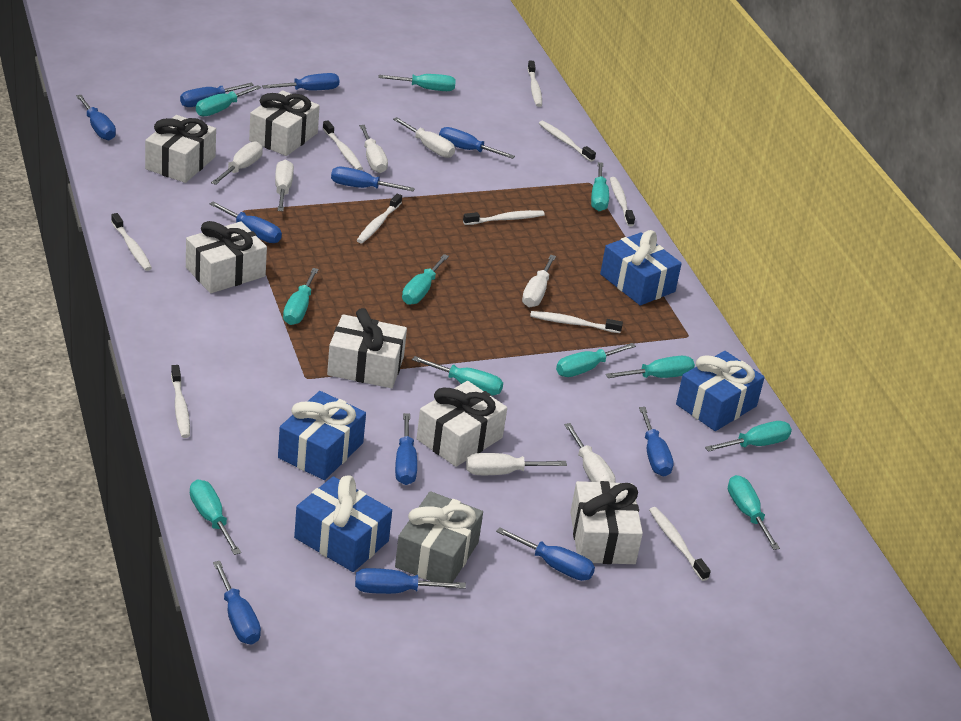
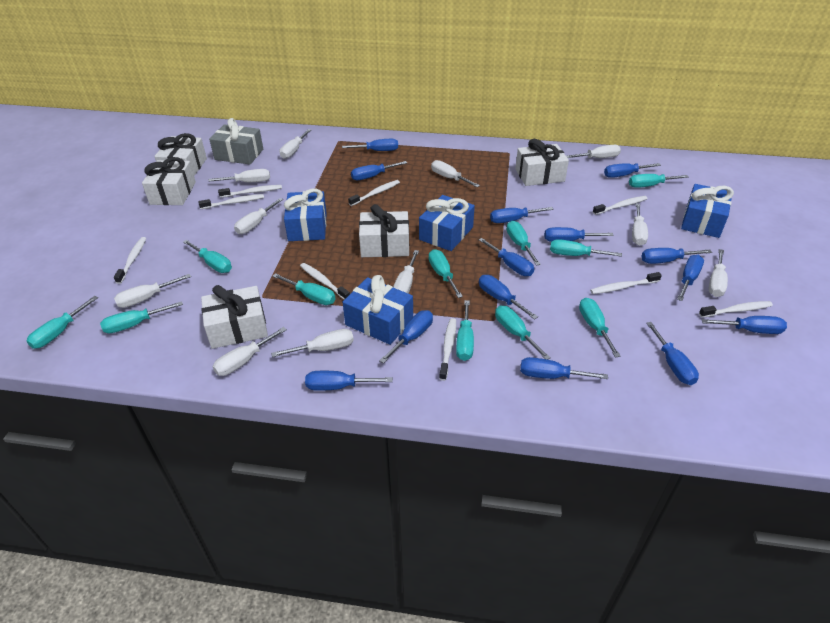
blue screwdriver: [76,95,116,140] [180,83,254,107] [210,201,282,243] [213,561,261,645] [262,73,339,90] [331,167,415,191] [355,568,466,594] [395,413,417,485] [439,127,515,159] [496,527,595,581] [639,407,674,476] = 11 -> [305,371,393,391] [342,139,398,151] [351,161,407,180] [379,310,433,363] [479,238,534,276] [479,275,538,320] [490,207,554,223] [520,357,608,379] [544,227,614,242] [604,163,661,178] [641,248,712,264] [646,322,699,385] [677,255,704,301] [701,316,787,334] = 14
white gift: [145,115,216,183] [186,221,267,293] [249,90,320,156] [327,308,407,388] [417,381,507,467] [570,481,643,564] = 6 -> [142,157,196,205] [154,133,207,176] [201,285,268,349] [359,204,409,257] [515,139,569,186] = 5
white screwdriver: [211,141,263,185] [275,159,294,211] [359,125,388,173] [393,117,455,158] [466,453,567,475] [522,255,556,307] [564,423,616,483] = 7 -> [114,274,191,308] [209,169,270,182] [213,327,287,376] [234,198,283,234] [271,329,354,357] [279,129,311,159] [393,250,419,294] [431,160,480,187] [566,145,621,158] [632,203,648,246] [709,249,728,297] = 11
white toothbrush: [111,213,152,271] [171,365,190,438] [323,120,363,170] [356,194,402,243] [463,210,545,225] [527,61,542,107] [530,311,623,333] [539,121,596,162] [610,177,635,226] [649,507,711,581] = 10 -> [114,237,146,284] [198,194,264,209] [218,185,282,198] [300,263,350,300] [348,180,400,206] [439,318,456,381] [590,272,662,294] [593,196,648,215] [699,301,773,318] = 9

